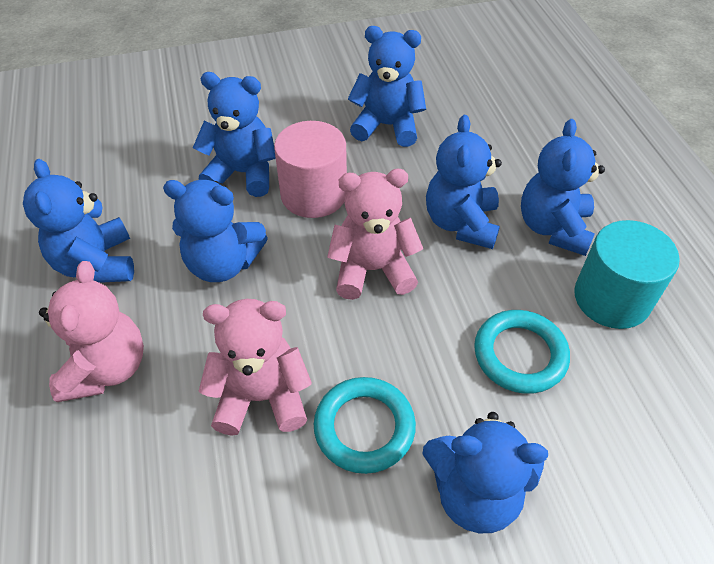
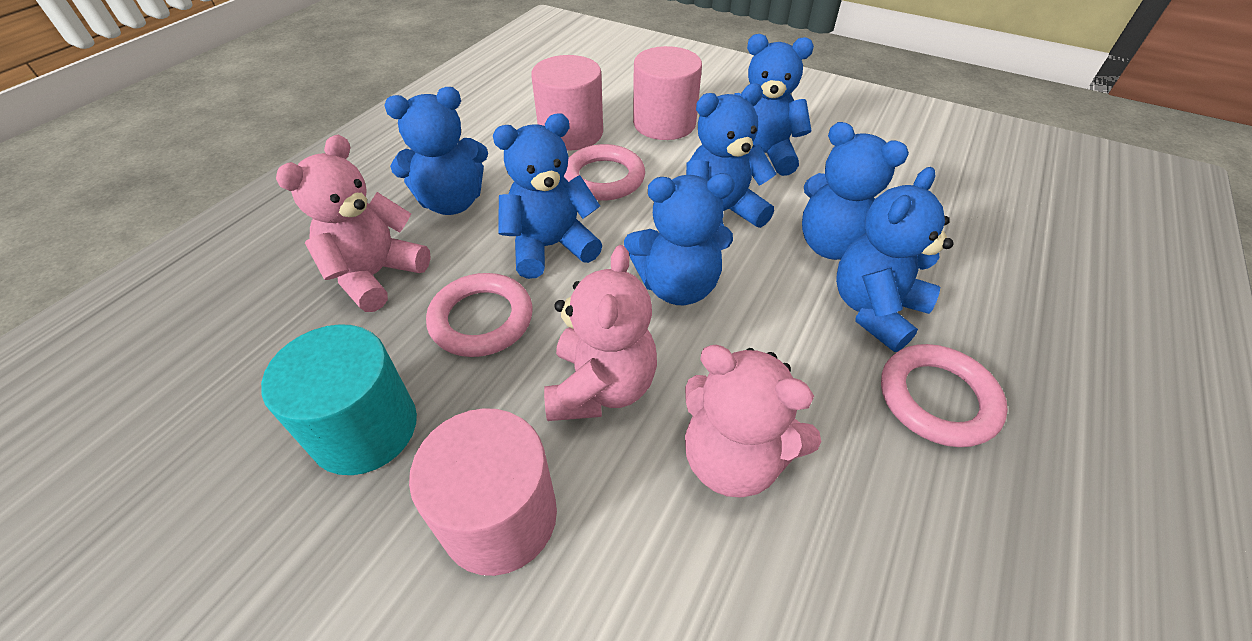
pink cylinder: [274,121,347,218] = 1 -> [409,408,557,576] [531,55,603,151] [633,46,702,140] = 3
pink ring: none = 0 -> [426,273,533,357] [564,144,645,201] [881,344,1008,447] = 3
turquoise ring: [314,377,416,474] [474,310,570,394] = 2 -> none = 0

